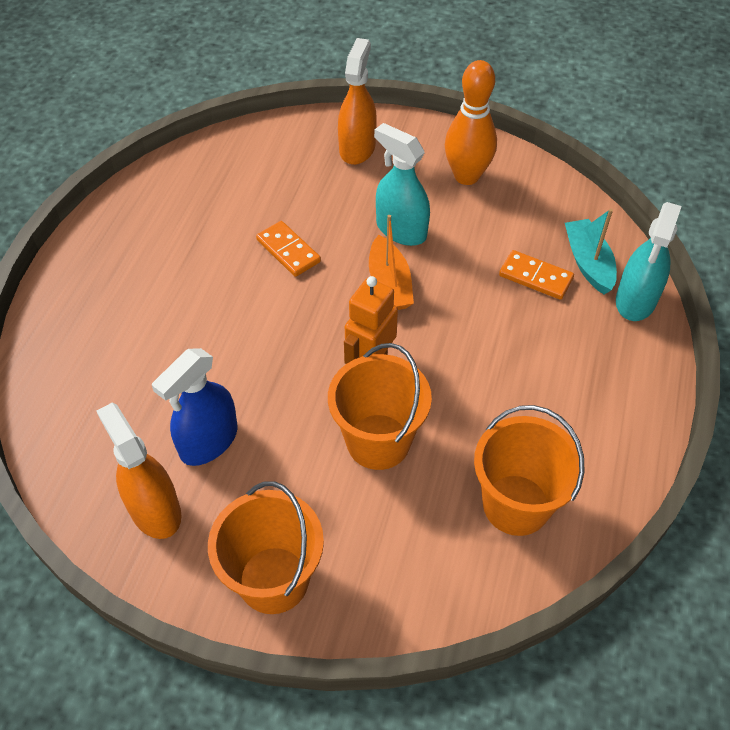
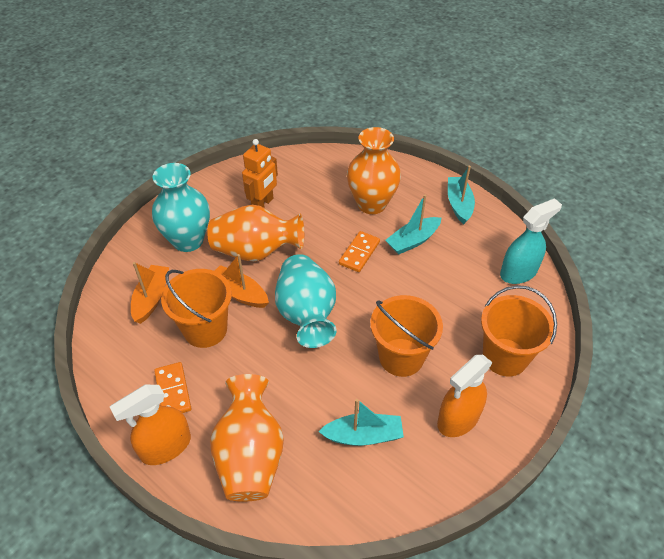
blue spray bottle: [152,348,238,466] = 1 -> none = 0
orange boat: [369,215,414,310] = 1 -> [131,262,169,324] [215,254,269,308] = 2
orange bowling pin: [445,60,497,185] = 1 -> none = 0
orange vase: none = 0 -> [207,205,304,262] [210,374,284,502] [347,127,401,214] = 3
turquoise boat: [565,209,617,294] = 1 -> [318,399,404,446] [385,194,441,254] [448,166,475,224] = 3
turquoise spray bottle: [374,123,430,246] [616,202,682,321] = 2 -> [500,198,562,284] = 1
turquoise vase: none = 0 -> [152,163,210,252] [275,254,337,348] = 2

